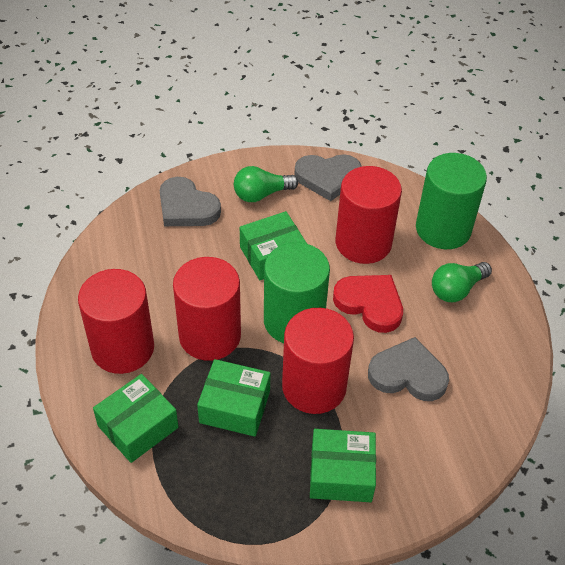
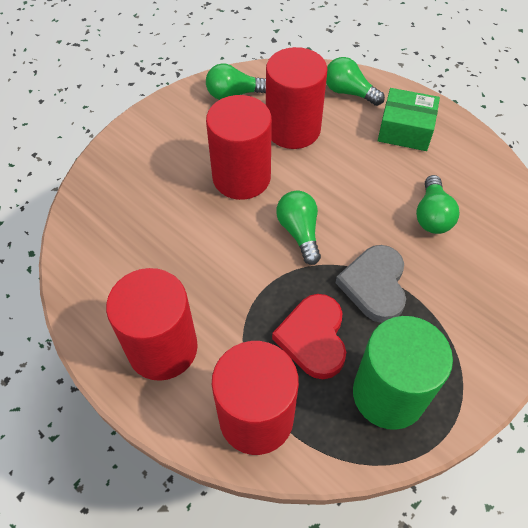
green box: [93,374,178,463] [197,359,271,437] [240,211,307,280] [310,429,376,502] = 4 -> [378,88,440,151] = 1
green cylinder: [264,242,330,343] [416,153,487,249] = 2 -> [353,316,453,430] = 1
green light bulb: [234,166,298,202] [432,262,492,302] = 2 -> [206,63,266,100] [276,190,321,265] [326,57,385,106] [416,175,460,234] = 4
grey heart: [160,177,221,226] [294,154,362,201] [368,337,449,401] = 3 -> [336,245,406,323] = 1

